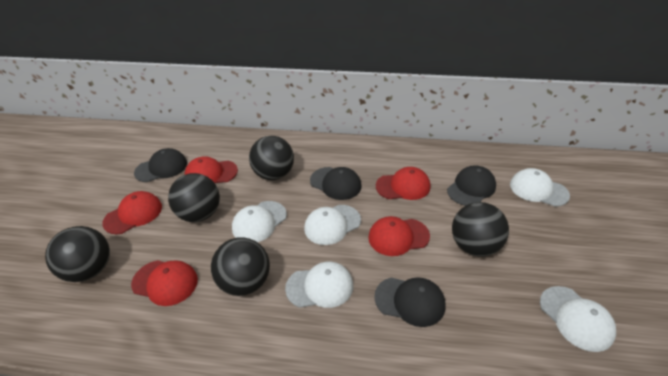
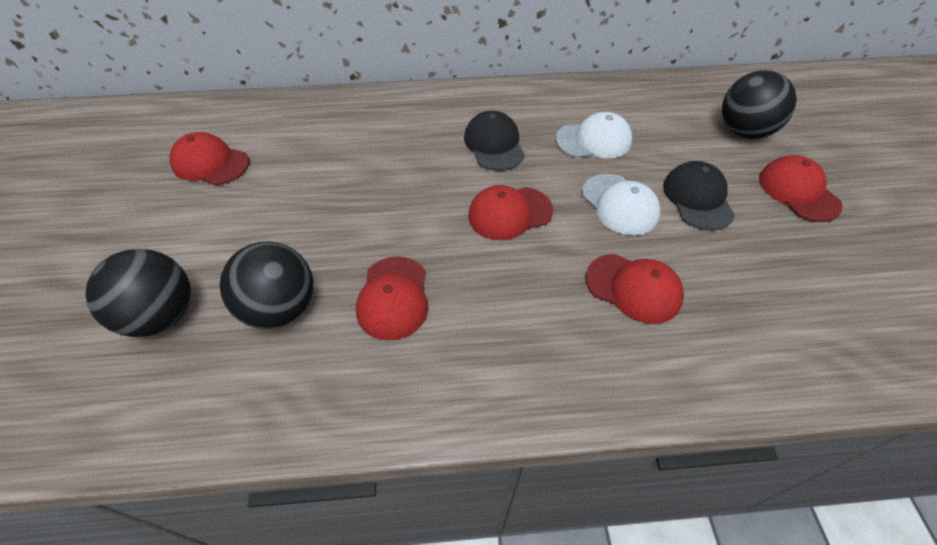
black ball: [45,226,110,282] [168,173,220,222] [211,237,270,296] [249,136,294,180] [452,202,509,257] = 5 -> [85,249,191,337] [220,241,314,329] [722,70,797,139] = 3
black cap: [134,148,187,182] [310,167,362,200] [374,277,446,327] [447,165,496,206] = 4 -> [464,111,525,171] [663,161,735,230] = 2
white cap: [232,201,287,242] [285,262,353,308] [304,205,361,245] [510,168,570,207] [540,286,616,352] = 5 -> [555,112,632,158] [582,174,661,236] = 2

